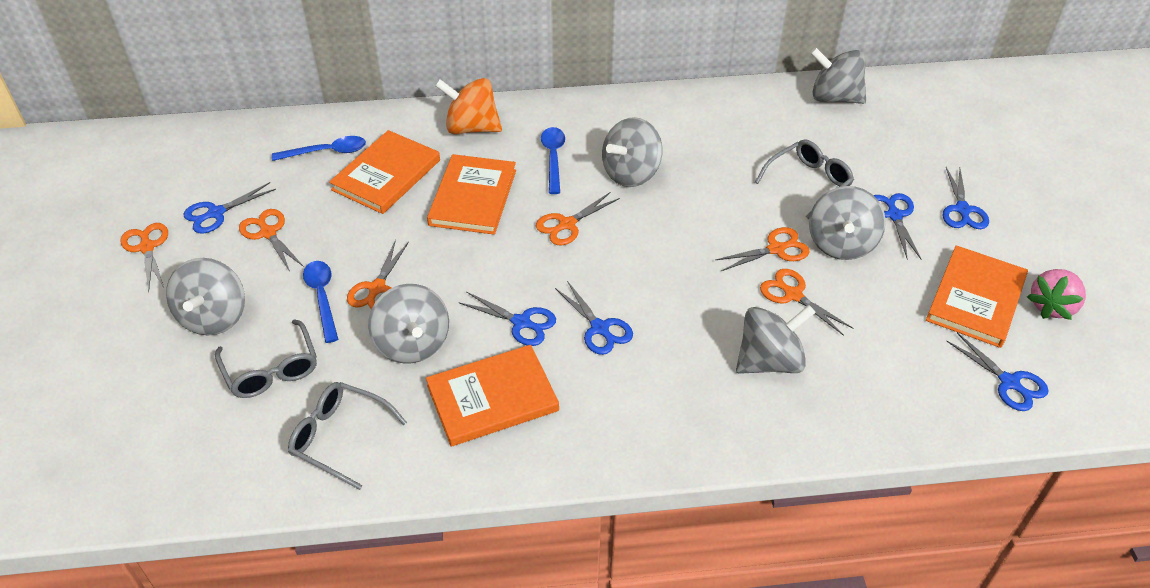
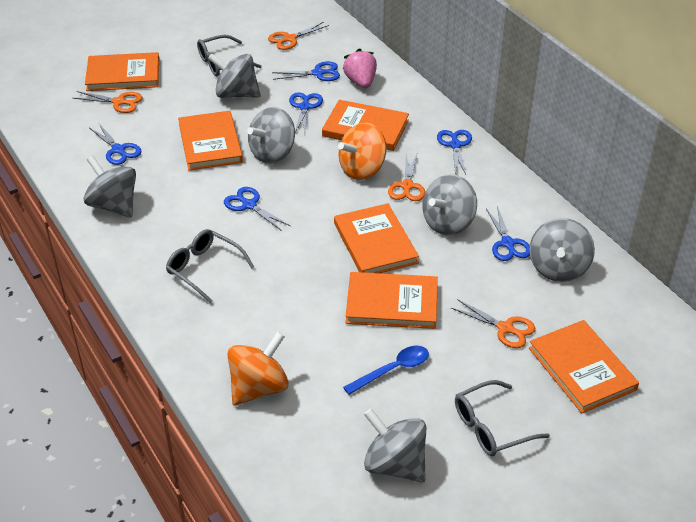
blue spoon: [272,136,366,161] [303,261,338,343] [541,127,565,194] = 3 -> [343,346,429,395] = 1
orange book: [329,130,440,214] [426,345,559,447] [427,154,516,235] [926,245,1028,348] = 4 -> [85,52,159,91] [178,111,243,170] [322,100,409,151] [334,203,419,273] [346,272,438,329] [529,320,639,413] = 6
orange scissors: [121,223,168,292] [239,209,304,271] [347,240,409,309] [536,192,620,245] [715,227,810,271] [760,269,853,336] = 6 -> [73,91,142,113] [268,22,329,50] [388,154,425,201] [451,299,535,348] = 4
orange spinning top: [435,78,502,134] = 1 -> [227,332,289,406] [338,123,387,180] = 2

